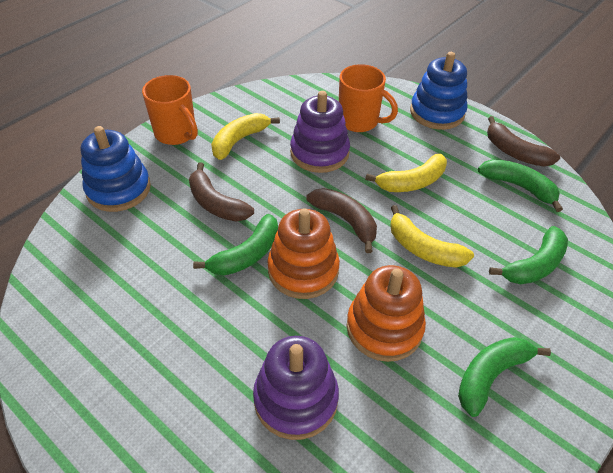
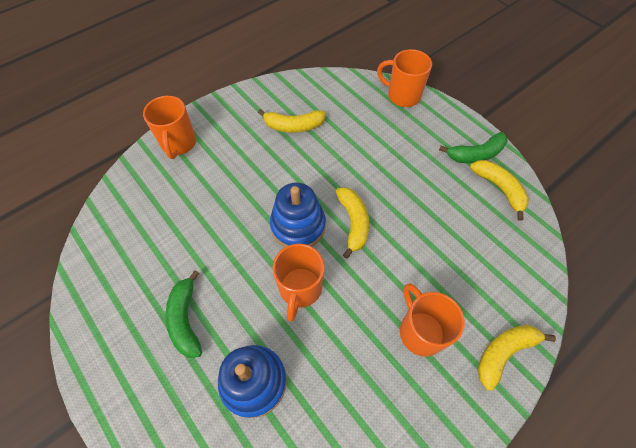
brown banana: [189,162,254,222] [307,188,377,253] [487,116,560,167] = 3 -> none = 0
green banana: [193,214,278,276] [458,337,551,417] [478,159,563,212] [489,226,568,284] = 4 -> [166,270,202,358] [439,132,507,163] = 2
orange mug: [142,75,198,145] [339,64,398,132] = 2 -> [143,96,196,159] [272,244,324,322] [377,49,432,107] [400,283,465,357] = 4
orange stacking toy: [267,208,340,299] [347,265,426,362] = 2 -> none = 0
purple stacking toy: [253,336,339,440] [290,91,350,173] = 2 -> none = 0
yellow banana: [211,113,280,160] [365,154,447,192] [390,205,474,268] = 3 -> [258,109,326,133] [336,187,369,259] [470,160,529,221] [478,325,556,391] = 4

